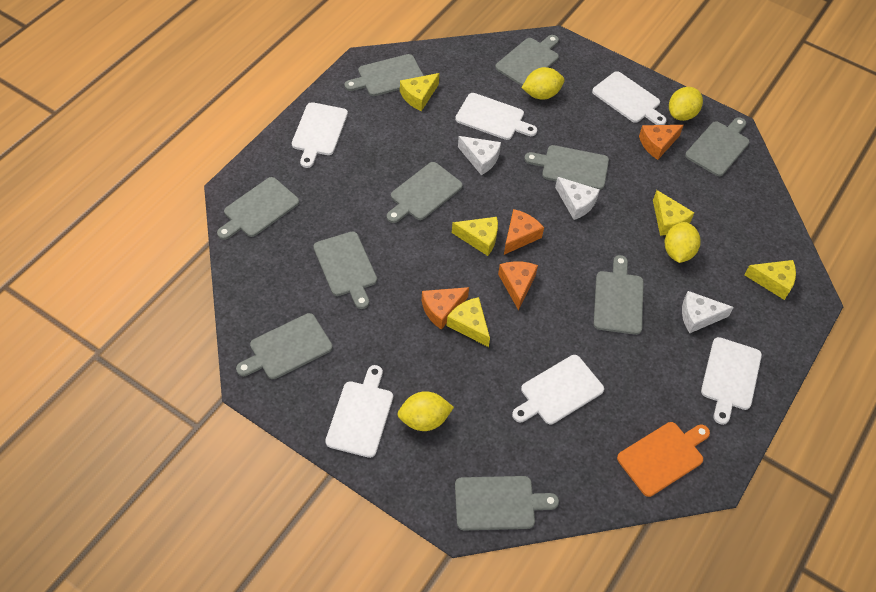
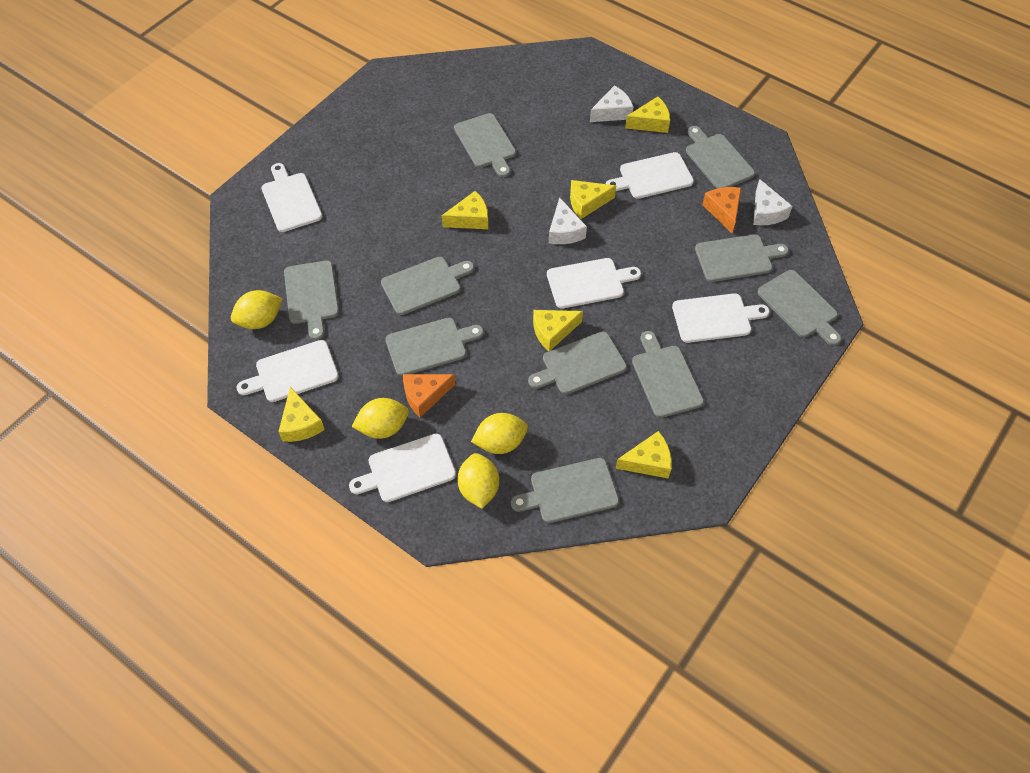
orange cheese: [422,287,469,330] [498,261,538,311] [504,209,544,255] [639,125,684,160] = 4 -> [403,374,455,417] [702,187,741,233] = 2
orange cutting board: [617,422,710,497] = 1 -> none = 0
yellow cheese: [400,73,439,111] [447,297,490,347] [452,217,498,256] [653,190,694,236] [744,260,796,300] = 5 -> [278,387,325,442] [442,191,488,229] [533,310,583,351] [570,180,616,219] [616,431,672,479] [625,96,670,133] = 6

